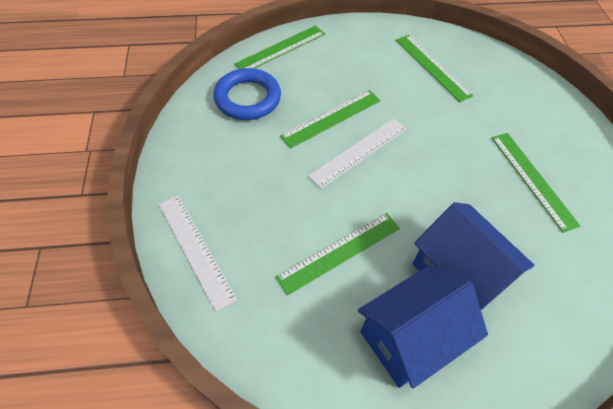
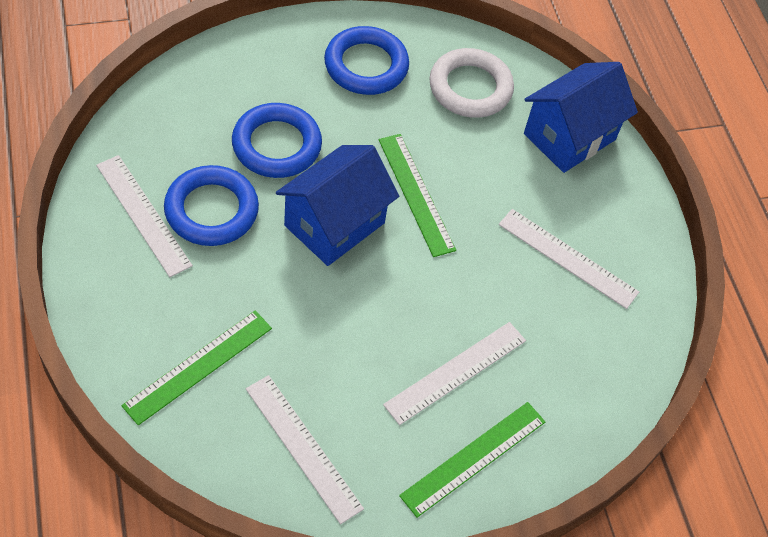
blue ring: [214,68,281,120] = 1 -> [164,165,259,246] [232,103,322,178] [324,26,409,95] = 3
green ruler: [234,26,325,69] [275,213,400,296] [280,90,381,149] [396,35,473,102] [492,133,580,233] = 5 -> [121,311,272,425] [379,134,456,257] [399,402,545,518] = 3
white ring: none = 0 -> [429,48,514,118] = 1
white ruler: [159,195,237,312] [308,118,407,189] = 2 -> [96,155,193,277] [246,375,364,524] [383,322,526,425] [499,209,639,309] = 4

